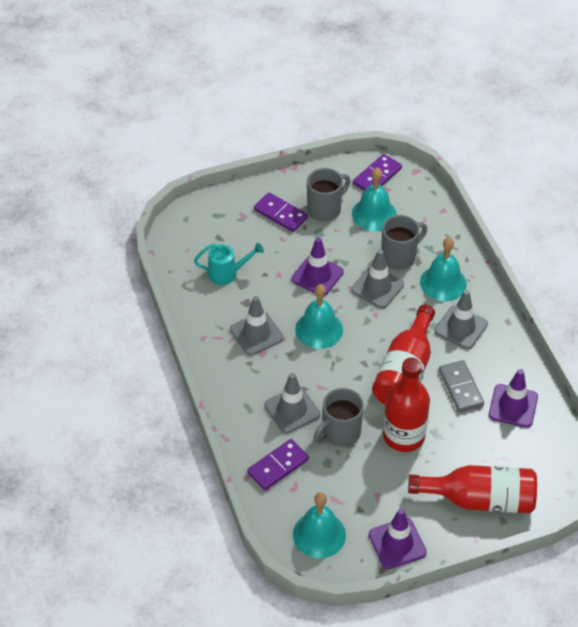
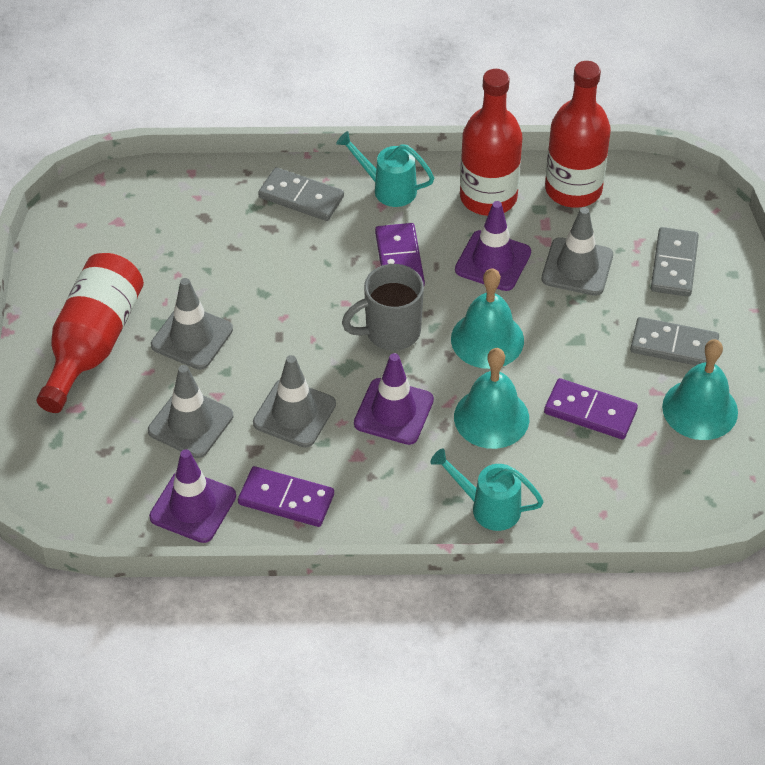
grey domino: [439,360,484,412] = 1 -> [258,167,344,221] [630,317,719,365] [651,227,699,297] = 3
grey mug: [307,168,351,222] [314,388,364,447] [381,215,427,270] = 3 -> [342,264,424,351] = 1
turquoise bell: [293,492,346,558] [295,284,343,349] [352,168,397,231] [420,237,467,301] = 4 -> [451,268,524,369] [454,348,529,449] [662,339,738,440] = 3
turquoise watering can: [194,243,264,285] = 1 -> [336,131,434,207] [430,448,544,531] = 2

